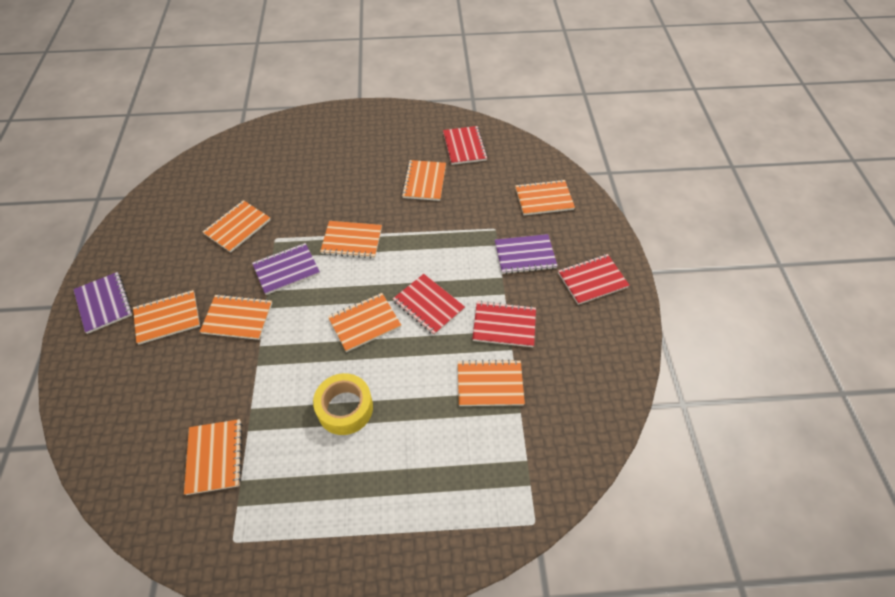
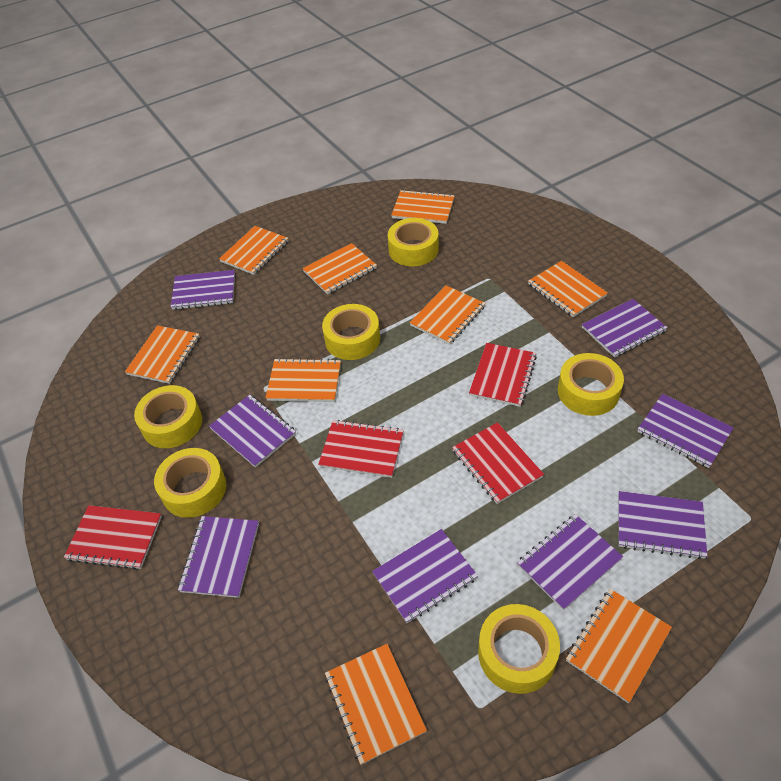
purple notebook: [73,272,133,334] [252,243,320,295] [495,234,557,274] = 3 -> [171,270,235,310] [178,516,259,598] [209,395,296,468] [372,529,478,623] [517,514,623,610] [582,299,667,358] [618,491,707,559] [637,394,734,468] = 8
yellow tape: [313,373,373,435] = 1 -> [134,385,202,448] [154,448,226,518] [322,304,380,360] [388,218,439,266] [478,604,560,694] [558,353,624,416] = 6

